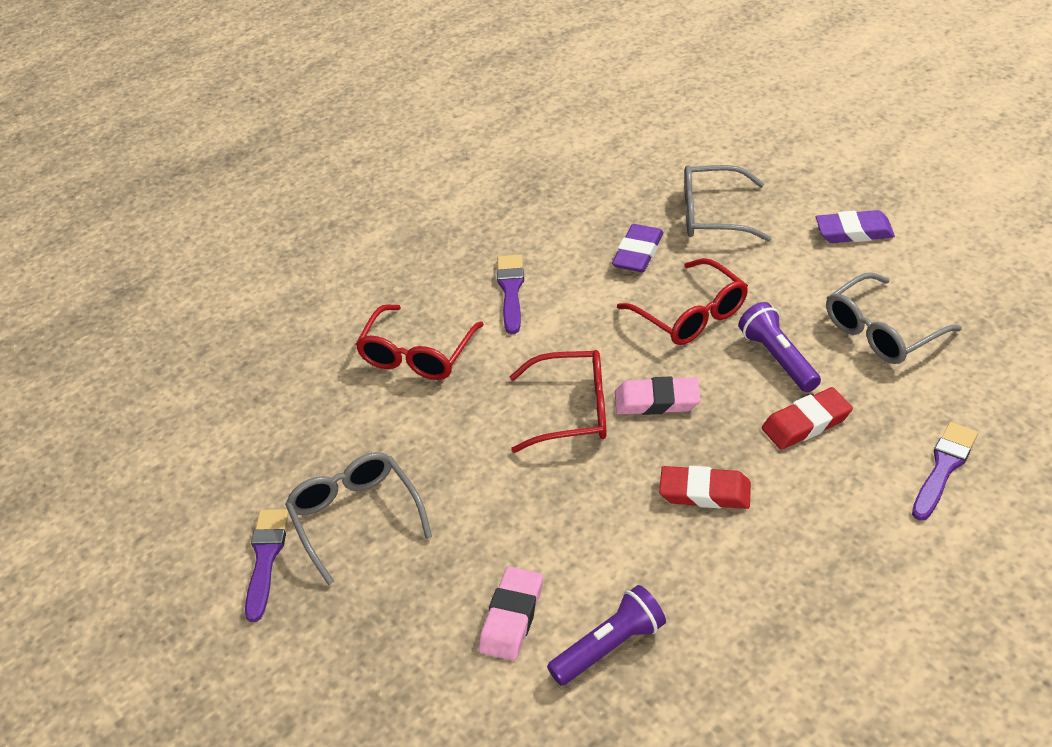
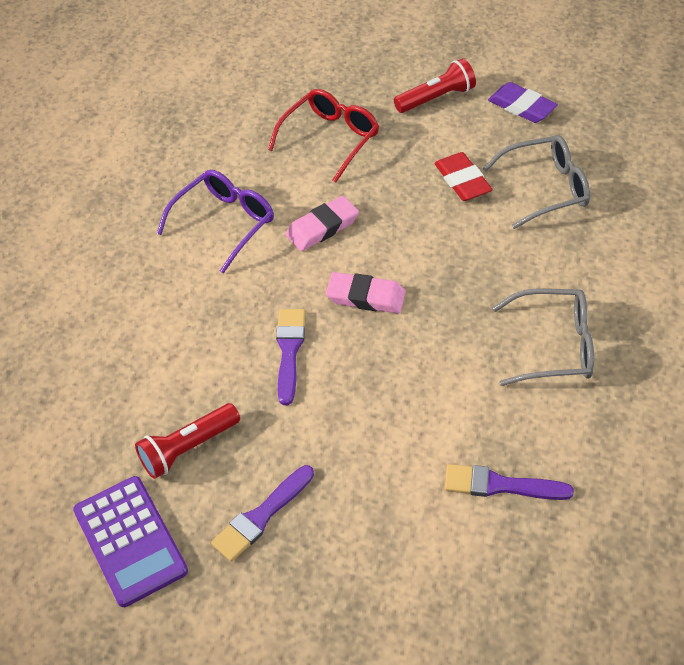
grey glasses: [285,452,432,585] [684,165,772,242] [826,272,962,364] = 3 -> [482,135,590,229] [493,289,594,386] = 2
purple calculator: none = 0 -> [73,476,188,607] = 1
purple eraser: [612,224,663,272] [816,210,895,243] = 2 -> [488,82,558,123] = 1
purple flashlight: [547,585,666,686] [739,302,821,392] = 2 -> none = 0
purple glasses: none = 0 -> [157,170,274,273] = 1
red eraser: [659,466,751,509] [762,387,853,450] = 2 -> [434,152,493,201] = 1
red flashlight: none = 0 -> [135,403,240,479] [394,58,476,113] = 2
red glasses: [355,305,484,380] [509,350,607,453] [617,258,748,345] = 3 -> [268,89,379,182] = 1

